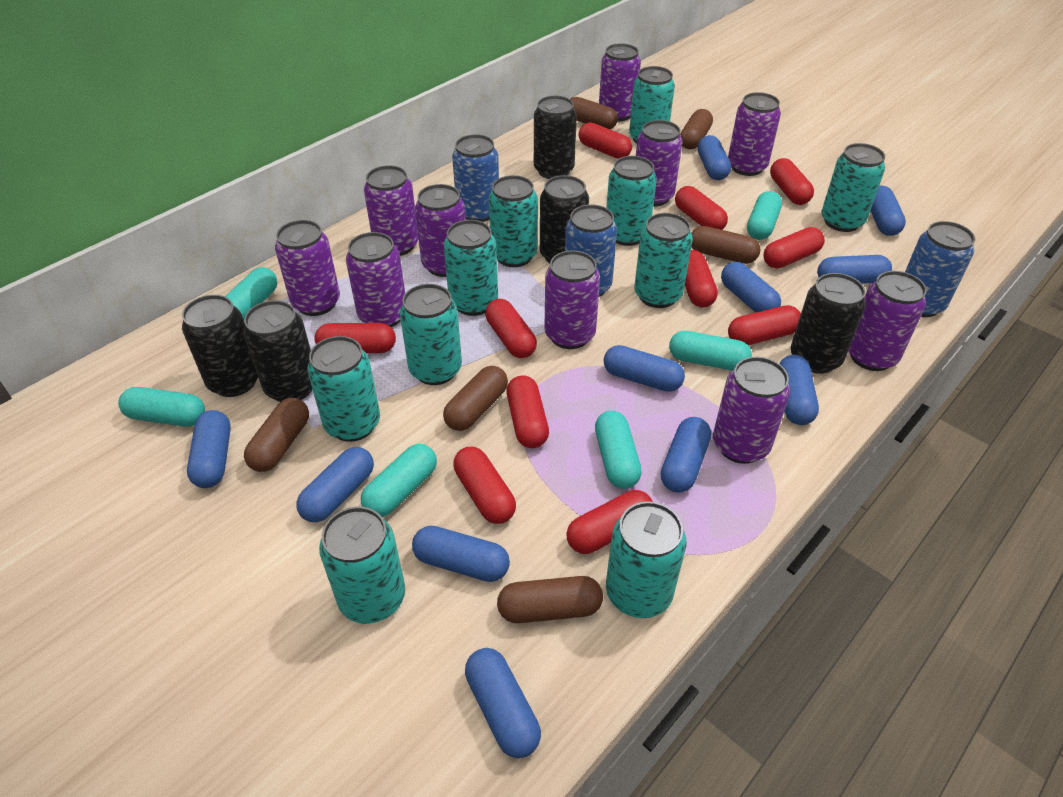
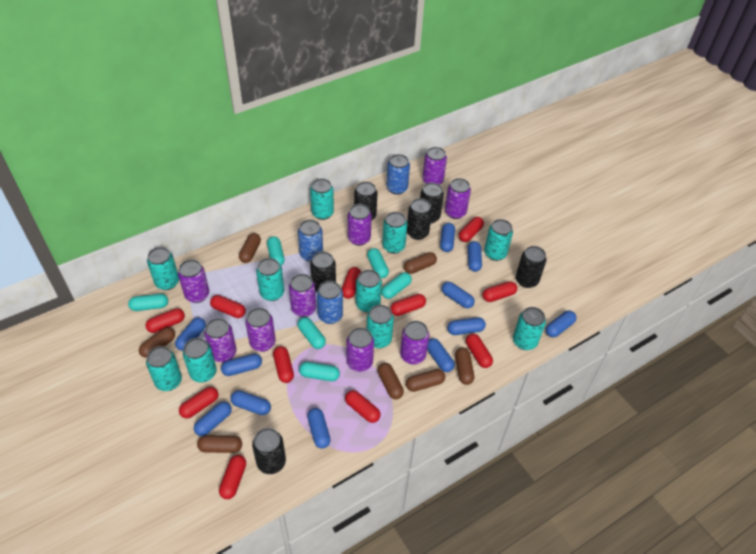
black can: [182,295,258,397] [243,300,312,402] [534,96,577,179] [540,175,589,264] [791,273,866,374] = 5 -> [252,428,286,474] [310,251,336,292] [354,181,377,221] [407,198,432,240] [420,182,444,224] [516,246,546,288] = 6
brown capsule: [244,398,309,472] [443,366,508,431] [497,576,603,623] [570,97,618,129] [680,109,713,149] [691,226,760,264] = 6 -> [139,327,175,358] [197,435,242,453] [239,233,261,263] [378,363,404,399] [404,252,437,274] [406,369,445,392] [455,348,474,385] = 7
purple can: [275,220,340,316] [346,232,405,327] [364,165,418,256] [415,184,466,277] [544,250,600,349] [599,43,641,122] [636,120,683,207] [713,357,790,464] [728,92,781,176] [849,271,927,371] = 10 -> [178,259,209,303] [204,318,236,362] [245,308,276,352] [289,274,316,317] [347,328,374,372] [348,204,372,246] [400,321,429,365] [423,147,447,185] [445,178,471,219] = 9

